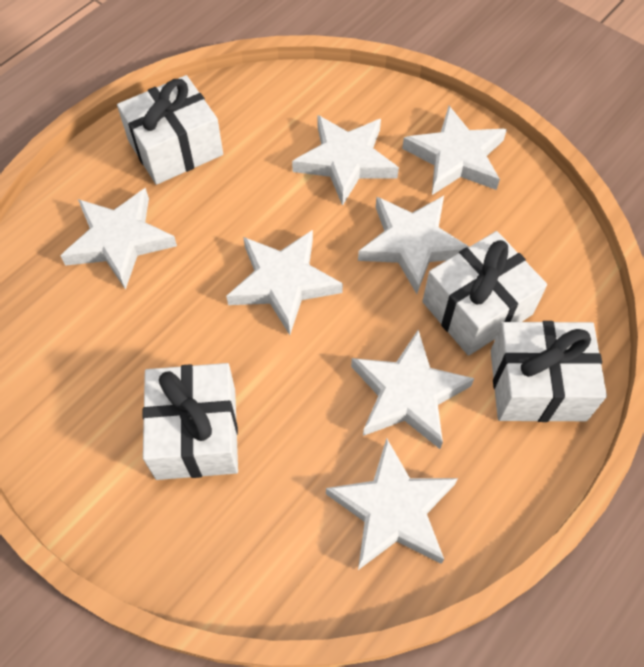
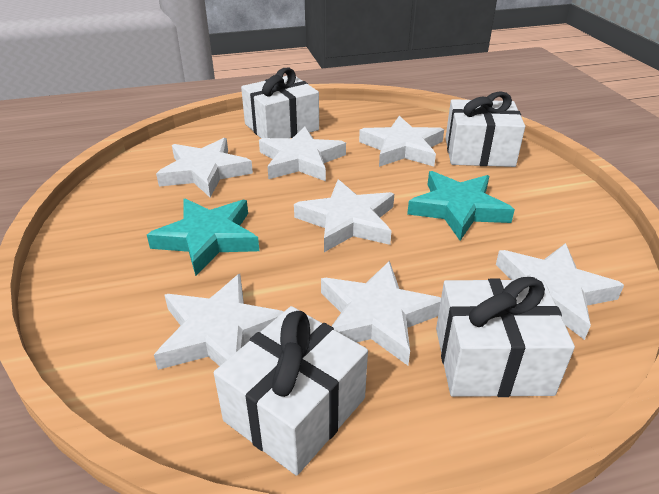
turquoise star: none = 0 -> [147,199,259,276] [407,171,515,241] = 2

